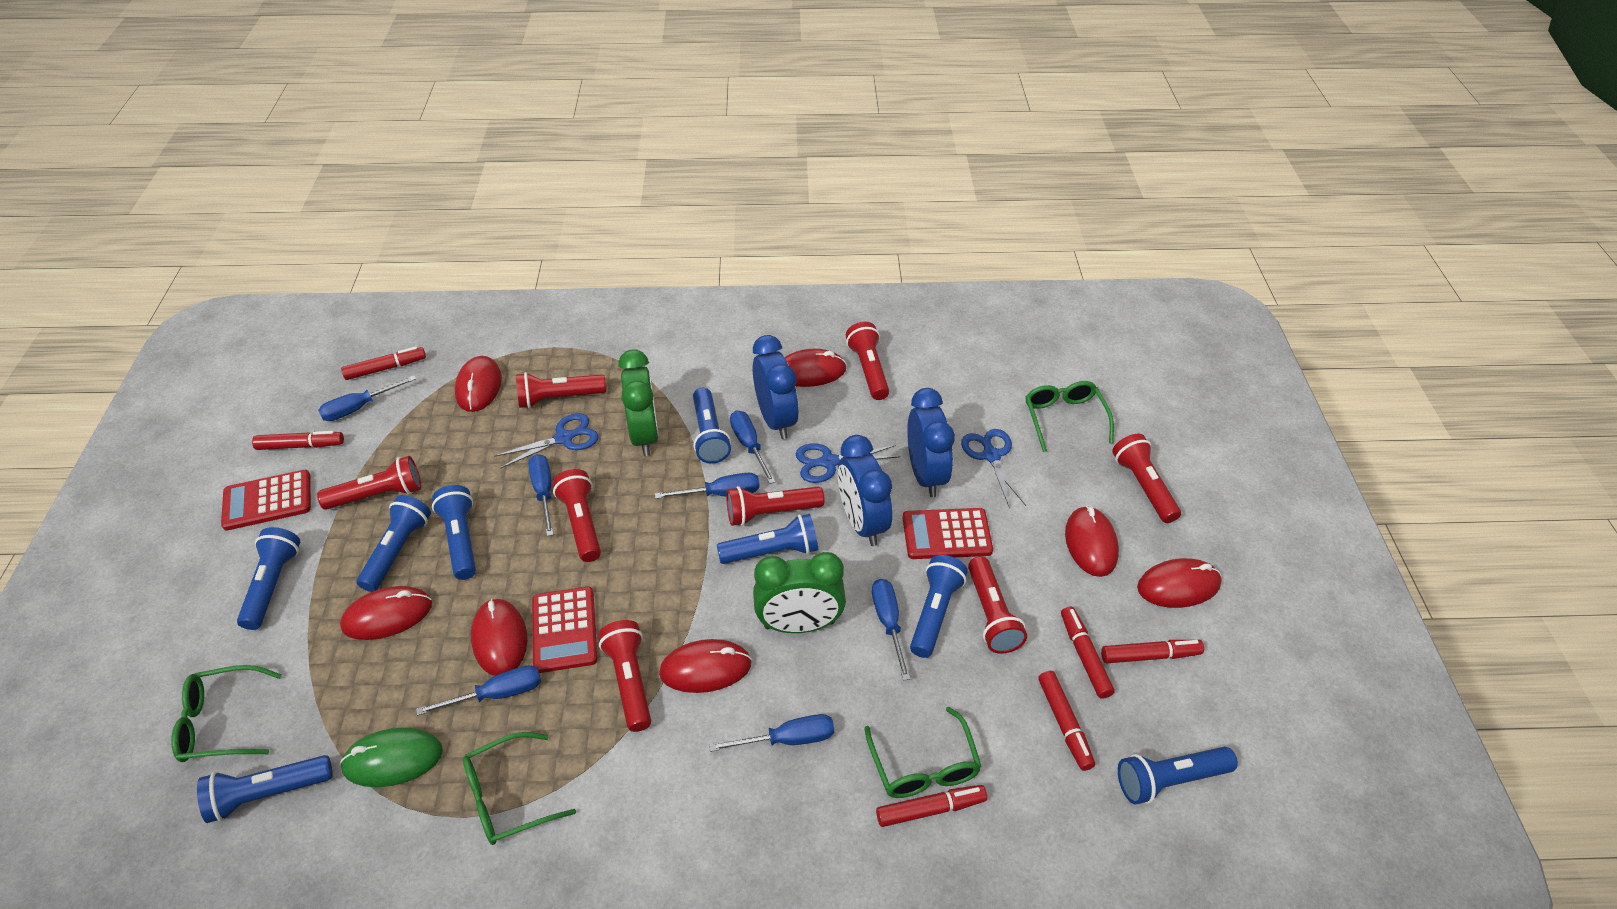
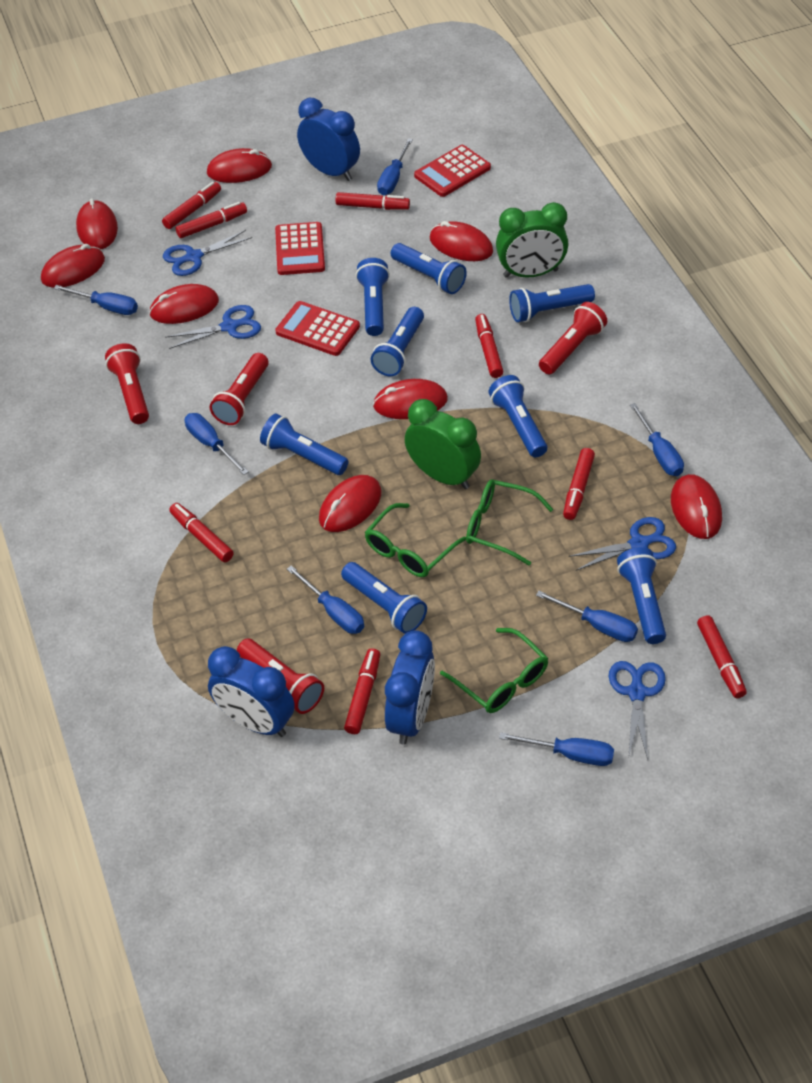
blue scissors: [494,413,599,469] [796,443,900,483] [961,429,1026,508] = 3 -> [163,230,252,276] [165,305,261,349] [569,517,676,571] [609,661,666,760] = 4
green glasses: [171,665,282,762] [463,732,576,845] [864,707,982,798] [1025,381,1114,452] = 4 -> [365,503,466,577] [440,628,548,713] [466,480,553,566] = 3
green mouse: [340,728,443,787] = 1 -> none = 0
red flashlight: [317,456,421,510] [516,372,606,408] [553,469,601,562] [599,620,651,732] [726,486,824,526] [846,322,889,400] [968,556,1027,654] [1112,434,1181,523] = 8 -> [105,343,149,424] [210,353,268,425] [237,638,324,714] [539,302,607,374] = 4
red marker: [252,431,344,450] [341,346,426,380] [876,785,987,827] [1038,671,1095,771] [1061,606,1115,699] [1101,640,1204,663] = 6 -> [162,182,221,229] [169,503,234,562] [176,202,247,238] [335,192,410,210] [344,648,380,734] [475,314,504,378] [563,448,595,520] [697,615,747,698] = 8
red mouse: [340,586,432,640] [455,356,502,412] [471,598,527,676] [659,639,752,693] [785,348,846,387] [1065,506,1119,577] [1137,558,1221,608] = 7 -> [41,244,105,288] [76,198,118,249] [149,284,219,324] [207,148,272,183] [319,475,381,532] [373,379,448,419] [430,221,493,261] [671,474,722,539] = 8

